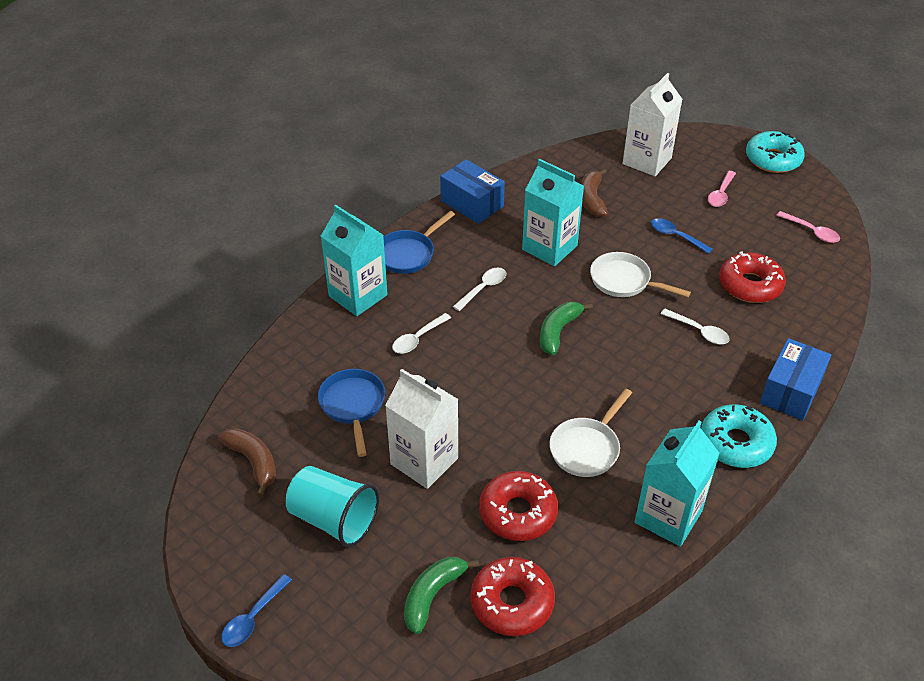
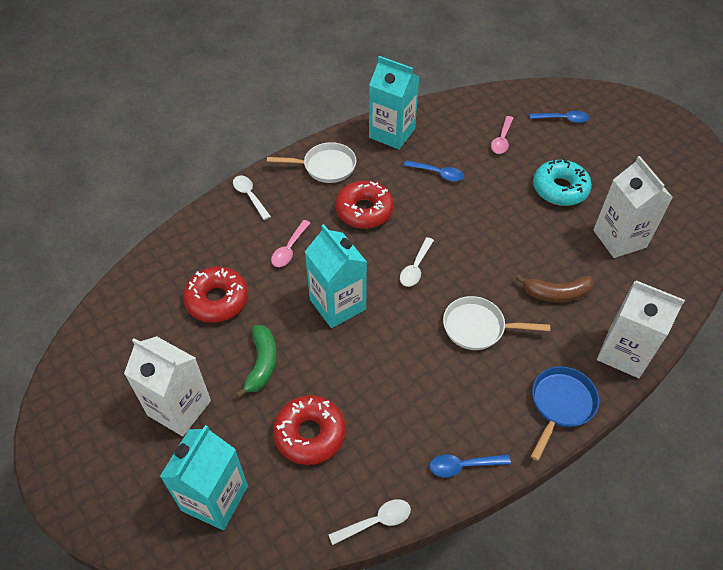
blue box: [440,159,505,224] [760,338,831,420] = 2 -> none = 0
blue pan: [318,369,385,457] [383,211,455,274] = 2 -> [531,366,599,461] = 1
blue spoon: [221,574,292,647] [651,218,713,254] = 2 -> [404,160,464,182] [430,454,511,478] [530,111,589,123] = 3
brown banana: [218,428,276,497] [581,169,608,217] = 2 -> [515,274,594,302] = 1
green banana: [404,557,479,634] [540,302,593,355] = 2 -> [235,325,277,398] = 1
turquoise cup: [286,466,379,547] = 1 -> none = 0
turquoise donut: [701,404,777,468] [746,131,805,173] = 2 -> [533,158,592,206] = 1
white carton: [385,369,459,489] [623,73,682,176] = 2 -> [124,336,211,436] [593,156,673,258] [597,280,685,378] = 3

